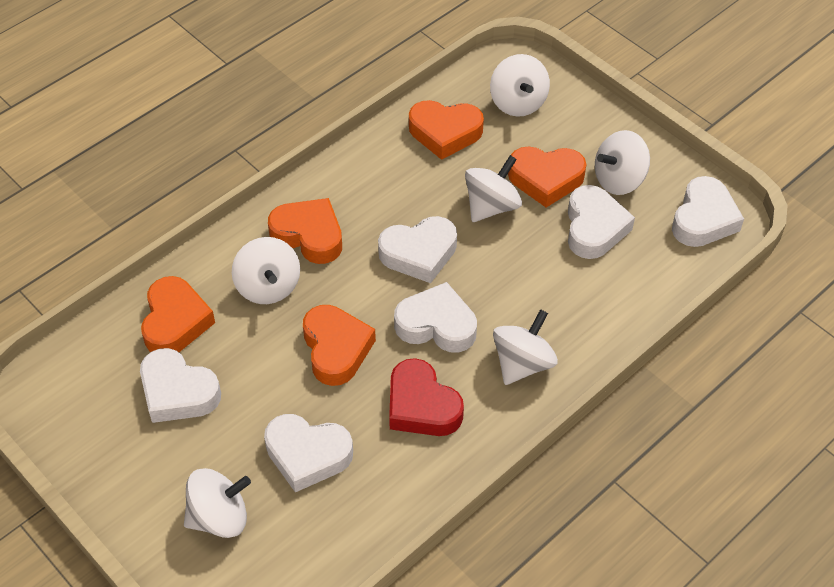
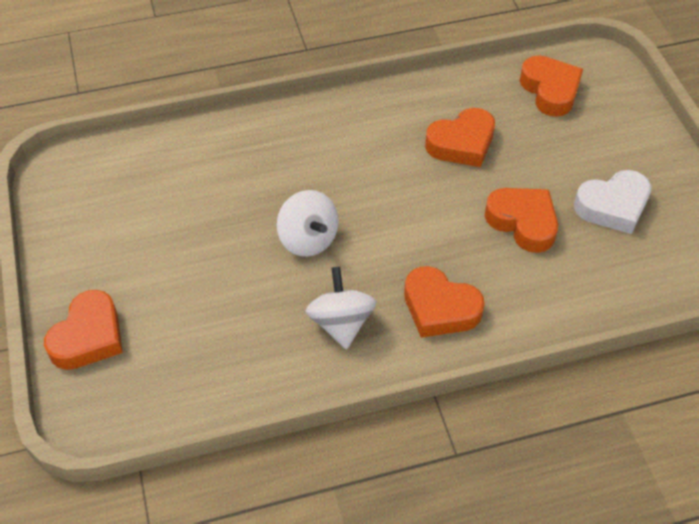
red heart: [389,358,464,436] = 1 -> none = 0
white heart: [140,348,221,423] [264,414,353,492] [378,216,457,283] [394,282,477,353] [568,185,635,259] [672,176,744,247] = 6 -> [574,170,651,234] = 1
white spinning top: [184,468,251,538] [232,237,300,304] [465,155,522,222] [490,54,550,117] [493,309,558,385] [595,130,650,195] = 6 -> [277,190,338,257] [305,267,376,350] = 2

